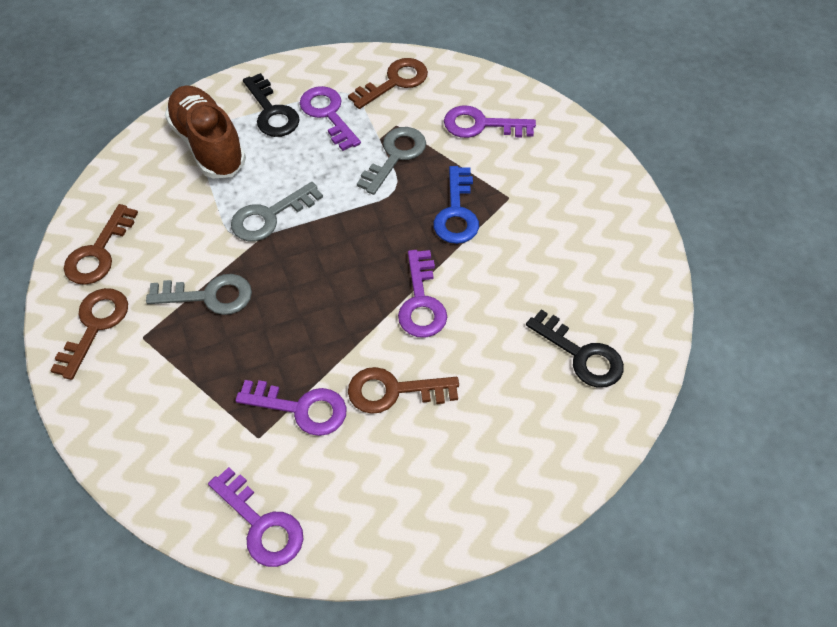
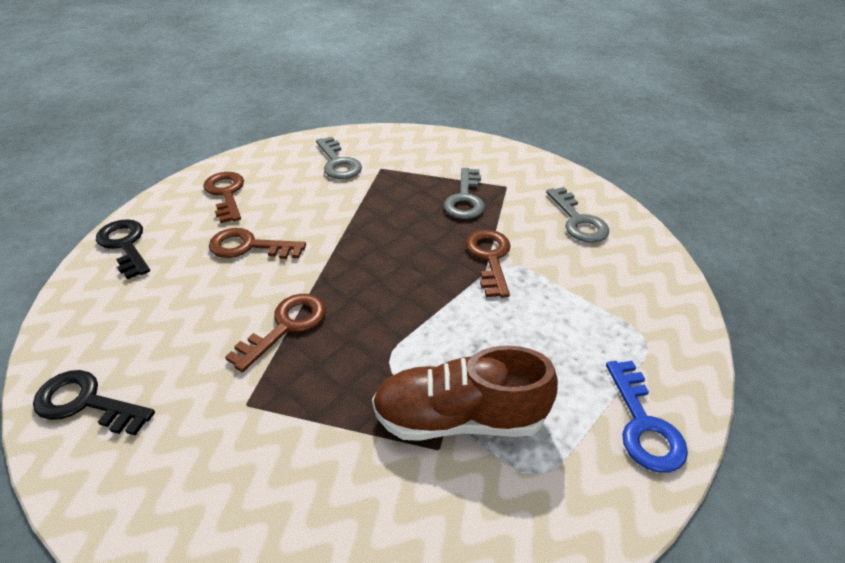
purple key: [208,467,303,567] [235,380,347,436] [300,86,361,151] [398,250,447,338] [444,106,536,138] = 5 -> none = 0

